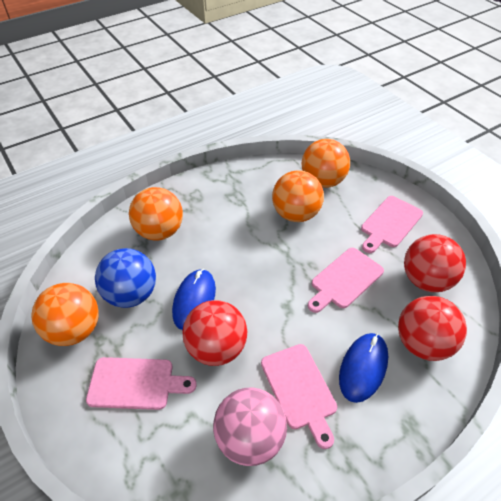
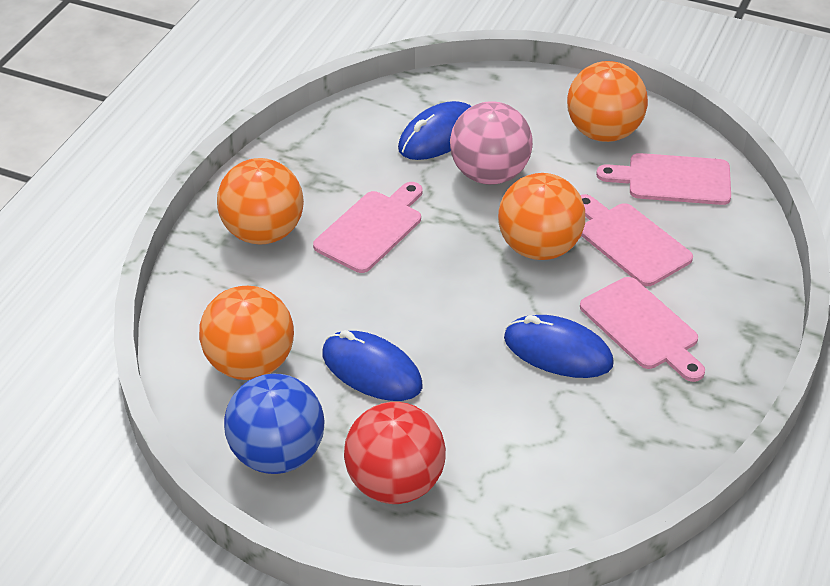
blue mouse: [172,269,216,330] [339,333,388,403] = 2 -> [322,330,423,401] [398,101,472,160] [504,315,614,378] = 3
red ball: [183,300,247,366] [398,296,467,361] [404,234,466,292] = 3 -> [344,402,446,504] = 1

